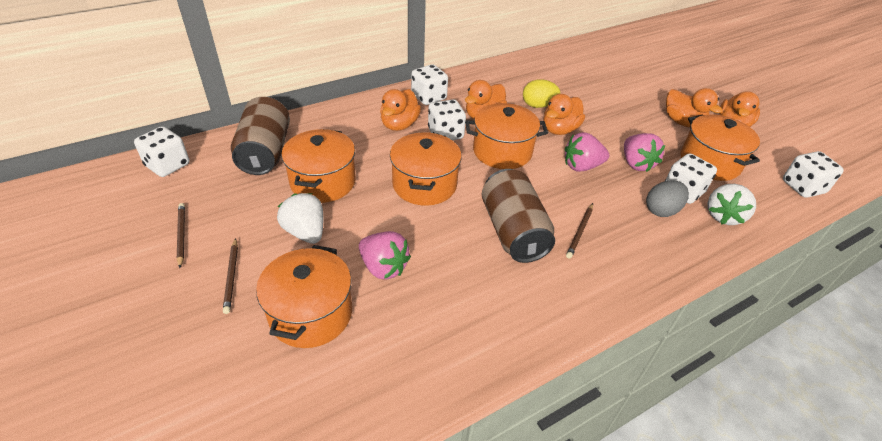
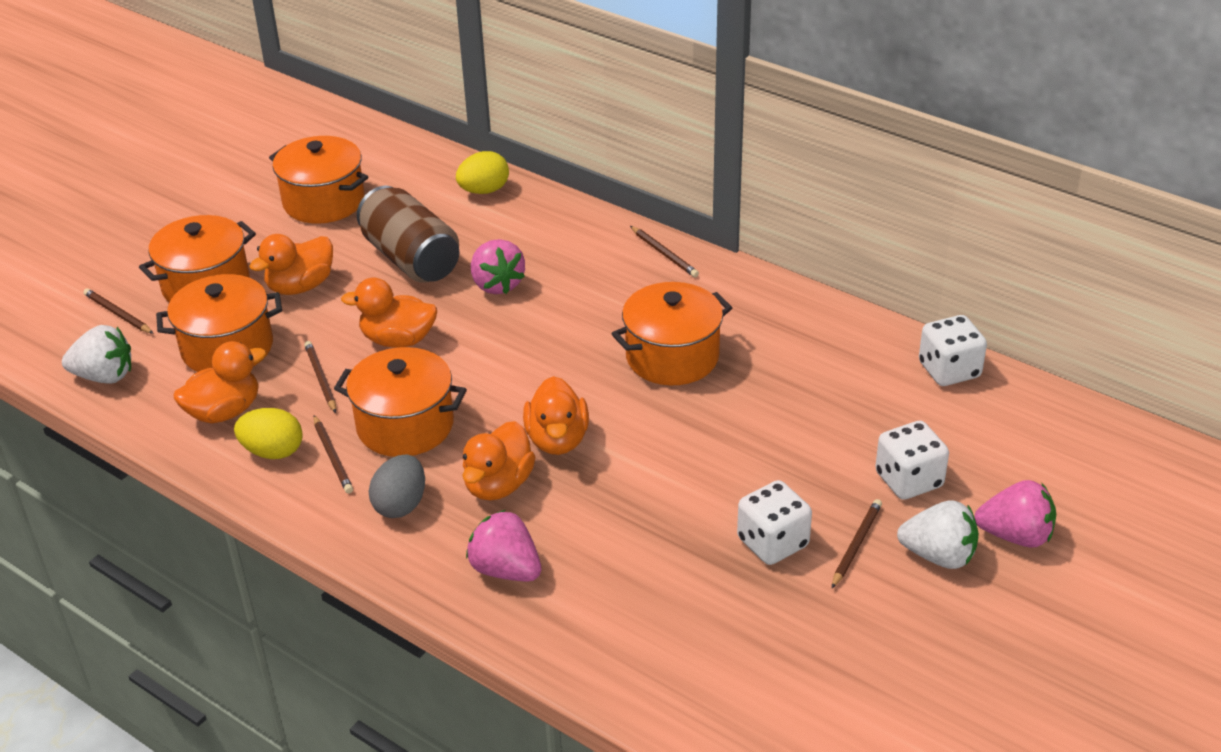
brown can: [231,97,290,175] [482,169,555,263] = 2 -> [357,186,459,283] = 1
brown pencil: [177,203,185,268] [223,238,238,314] [566,203,593,259] = 3 -> [83,288,154,334] [304,341,336,413] [314,415,353,494] [630,226,699,277] [832,499,882,588] = 5
white dice: [134,126,189,177] [411,64,448,105] [428,99,466,140] [665,153,717,204] [783,151,844,198] = 5 -> [737,480,812,565] [875,421,949,500] [919,315,987,386] = 3
yellow egg: [523,79,560,108] = 1 -> [234,408,303,459] [456,151,509,194] = 2

